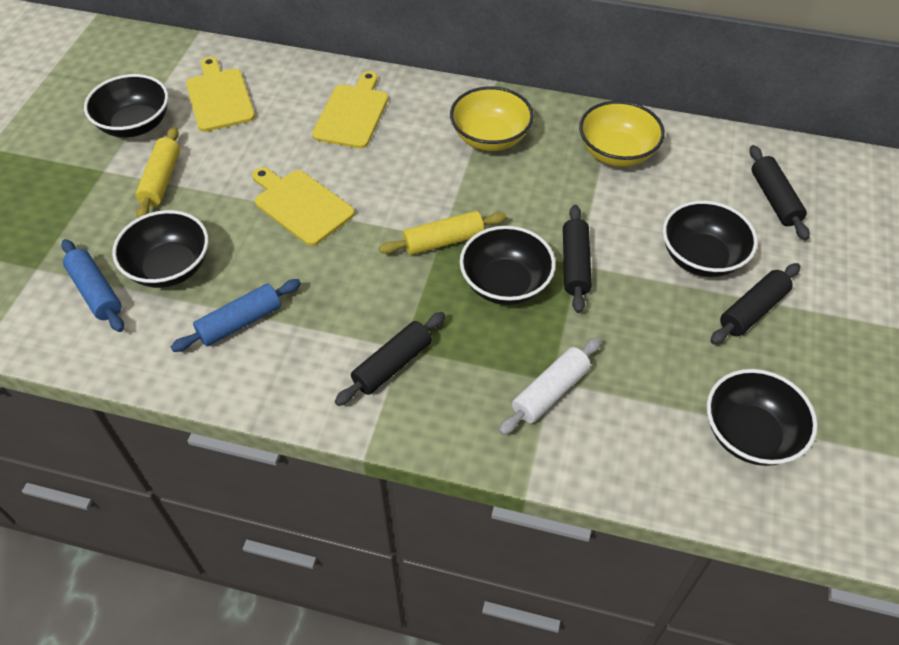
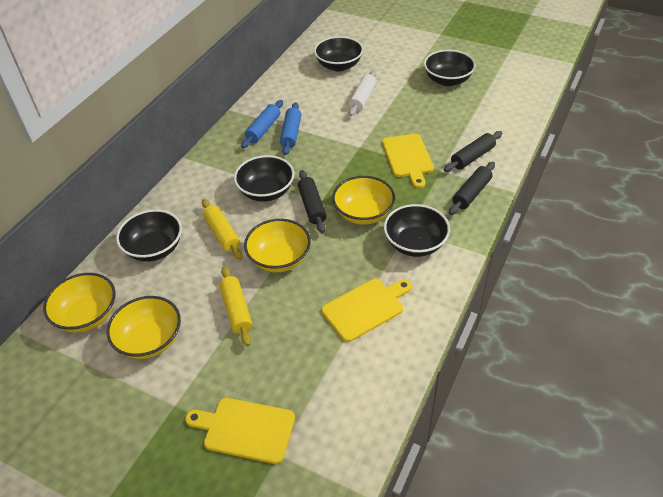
black rolling pin: [335,312,445,406] [563,205,592,313] [710,263,800,344] [749,145,810,240] = 4 -> [298,170,326,233] [444,131,502,172] [449,162,495,215] = 3
yellow bowl: [450,86,534,151] [579,101,665,167] = 2 -> [43,273,116,332] [106,296,181,359] [244,219,311,272] [332,176,395,225] = 4

